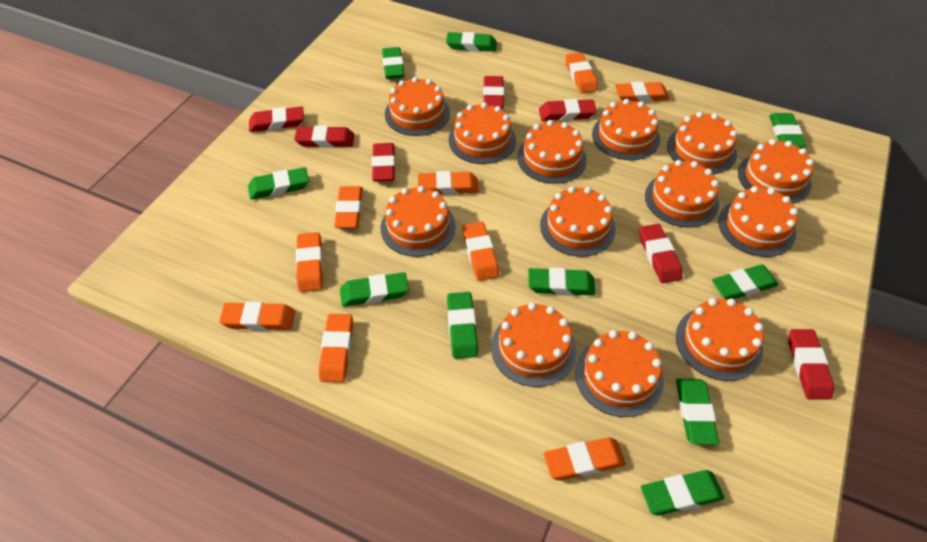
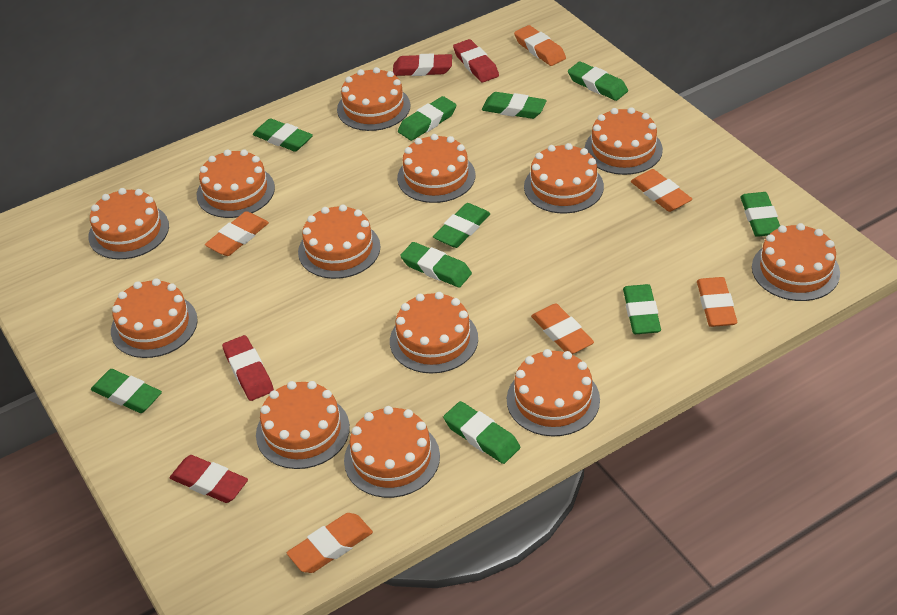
orange eraser: [219,302,295,331] [296,232,323,292] [319,314,353,382] [334,186,363,228] [418,171,479,195] [462,221,499,281] [544,437,626,481] [565,52,598,93] [615,82,670,102] = 9 -> [205,211,269,256] [287,513,373,573] [514,25,566,66] [531,304,594,354] [631,169,692,212] [697,277,737,327] = 6
red eraser: [249,106,304,132] [294,126,354,148] [372,143,395,182] [483,76,504,109] [539,99,597,121] [639,224,682,283] [788,329,834,399] = 7 -> [170,455,248,503] [222,335,274,401] [393,53,452,76] [453,39,499,82] = 4

